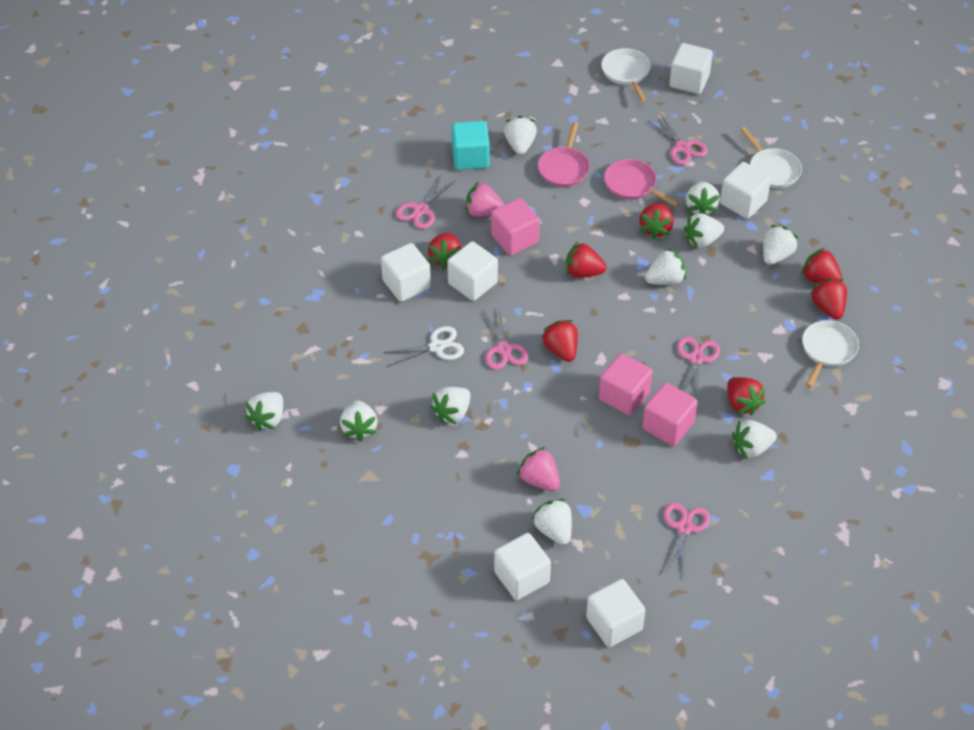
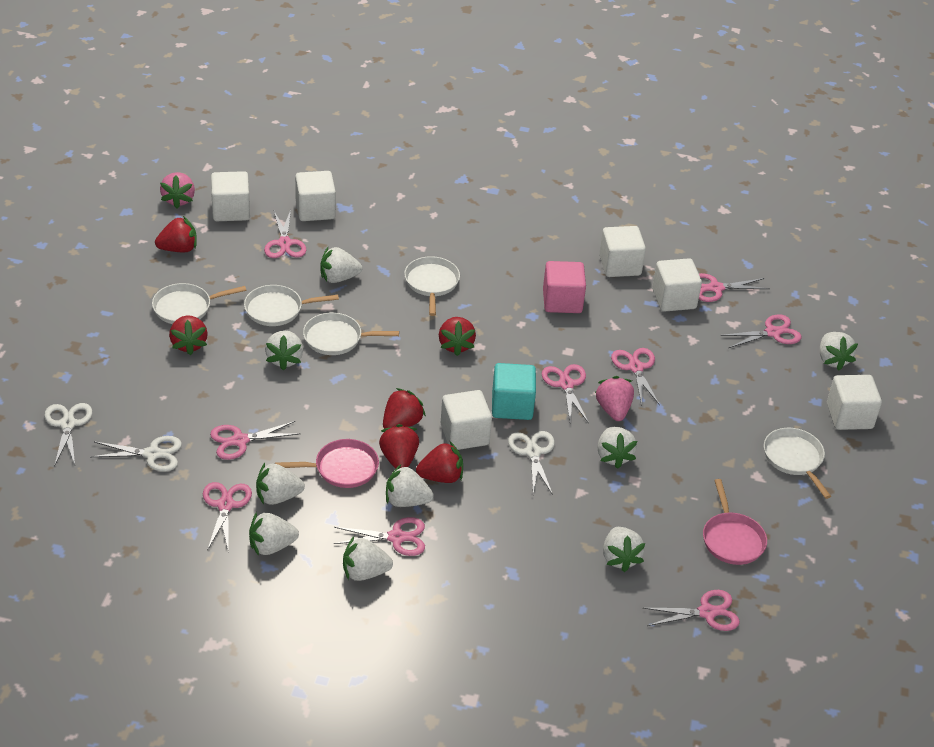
pink cube: [491,198,540,255] [599,353,653,416] [642,383,698,446] = 3 -> [543,261,586,313] = 1
pink scissors: [396,176,455,229] [483,310,528,370] [648,114,708,165] [664,502,710,576] [677,337,720,401] = 5 -> [203,482,252,553] [210,421,301,460] [264,210,306,258] [334,517,425,556] [542,364,589,423] [611,348,660,406] [643,590,740,631] [699,273,769,302] [721,314,802,348] = 9
red strawberry: [428,233,462,270] [541,320,578,362] [566,242,607,278] [639,203,674,239] [727,377,766,415] [801,248,843,283] [810,278,847,320] = 7 -> [155,216,197,252] [169,315,208,355] [379,424,419,469] [383,388,426,429] [416,441,463,483] [439,317,476,356] = 6
white pan: [601,48,651,102] [740,127,802,188] [802,320,859,388] = 3 -> [152,283,246,324] [244,285,339,326] [303,313,399,355] [404,256,460,316] [764,428,831,499] = 5
white scissors: [382,326,464,367] = 1 -> [44,403,92,467] [91,436,182,472] [508,431,555,495] = 3
white strawberry: [245,392,283,431] [340,400,377,442] [430,387,471,424] [504,116,537,155] [532,499,572,545] [645,248,686,285] [684,213,724,248] [686,182,720,215] [732,420,777,459] [763,225,798,265] = 10 -> [249,512,299,556] [256,463,305,505] [265,330,303,371] [321,247,362,283] [343,536,393,581] [386,465,434,507] [597,426,637,469] [603,527,645,572] [820,332,858,371] = 9

